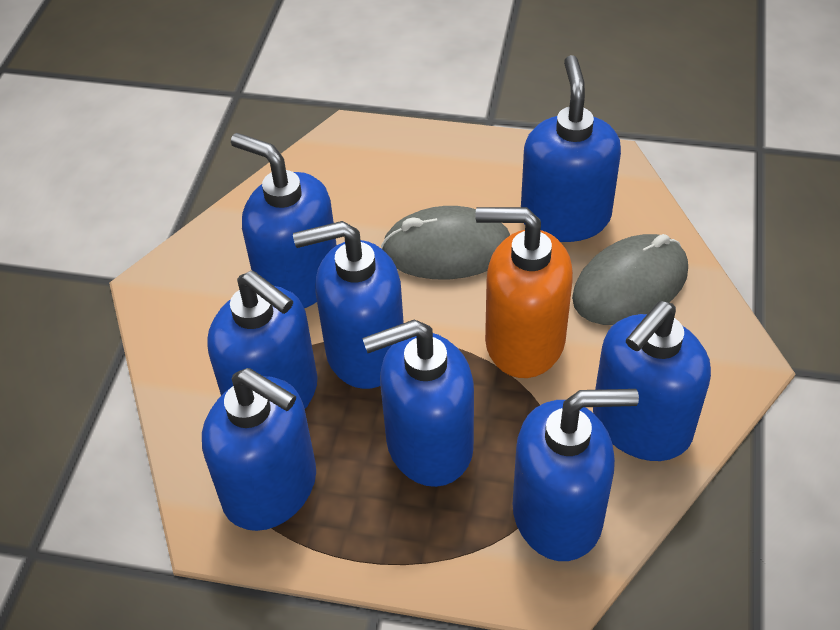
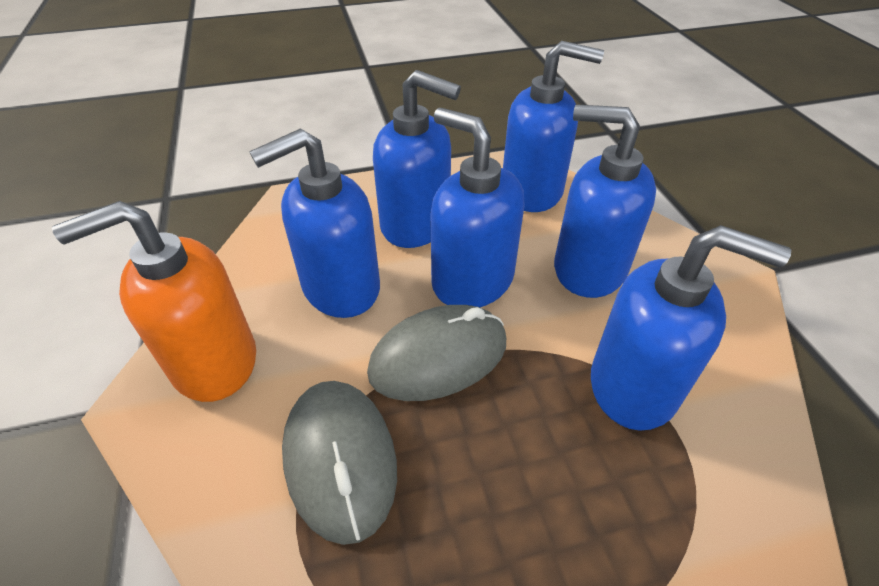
blue soap dispenser: [202,368,316,531] [207,270,318,409] [231,133,337,308] [293,221,404,389] [362,319,474,487] [513,389,639,561] [521,55,621,242] [593,301,711,461] = 8 -> [249,128,380,318] [373,70,461,248] [430,108,525,307] [503,41,604,212] [554,104,656,298] [591,225,791,431] = 6

